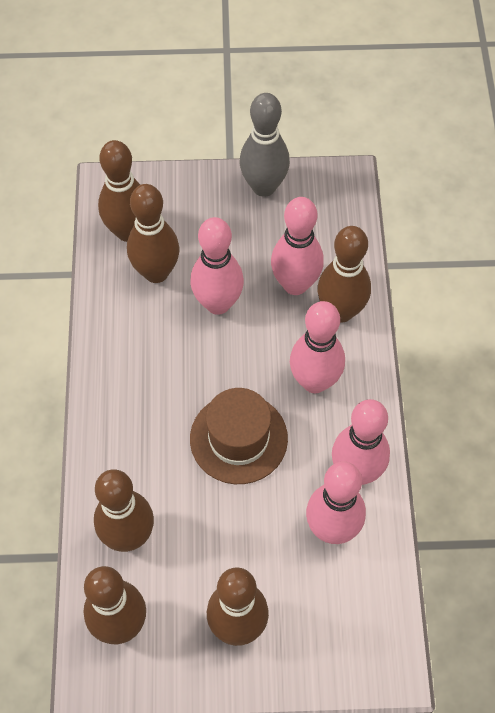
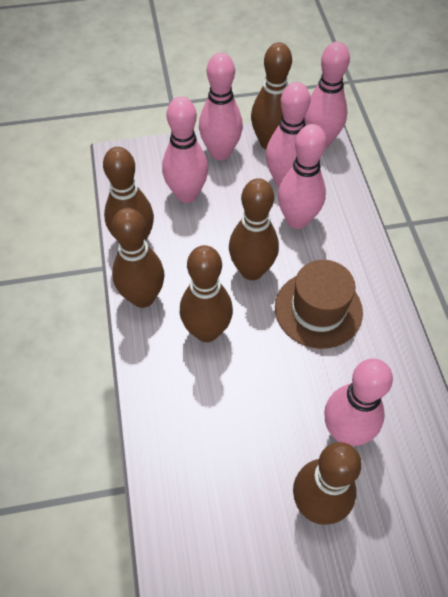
grey bowling pin: [240,93,290,197] = 1 -> none = 0
pink bowling pin: [190,217,244,315] [271,197,324,295] [290,301,345,393] [306,461,366,544] [332,399,390,485] = 5 -> [162,97,208,203] [199,53,243,160] [266,82,310,187] [278,124,326,229] [304,42,350,149] [324,359,393,446] = 6

